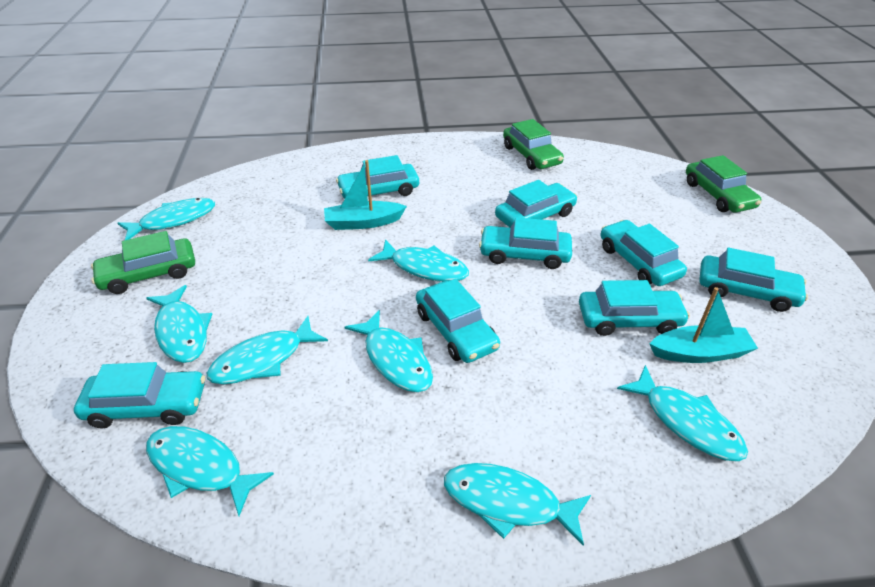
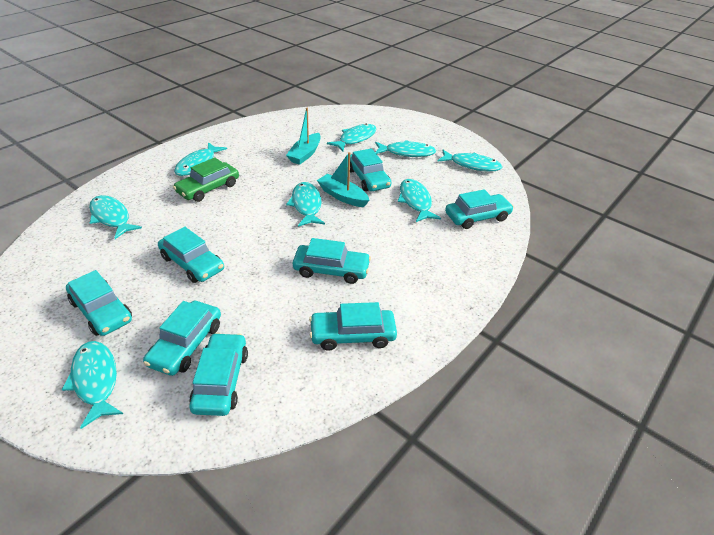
green car: [91,231,195,294] [503,119,564,170] [686,155,761,213] = 3 -> [173,157,239,202] = 1

